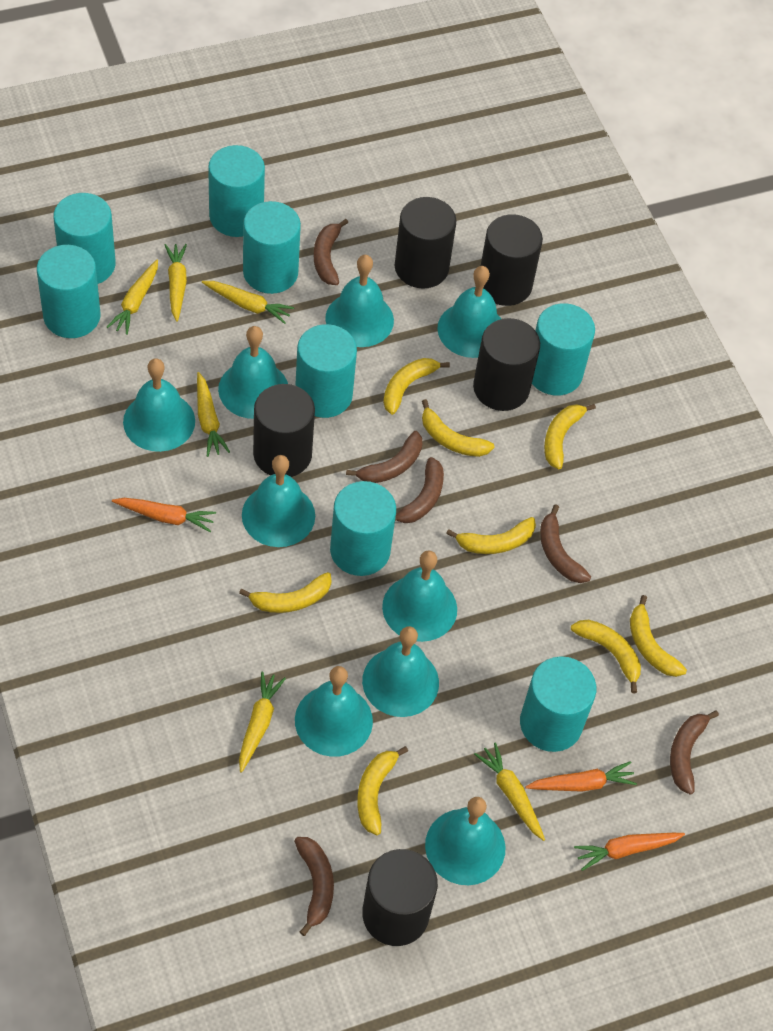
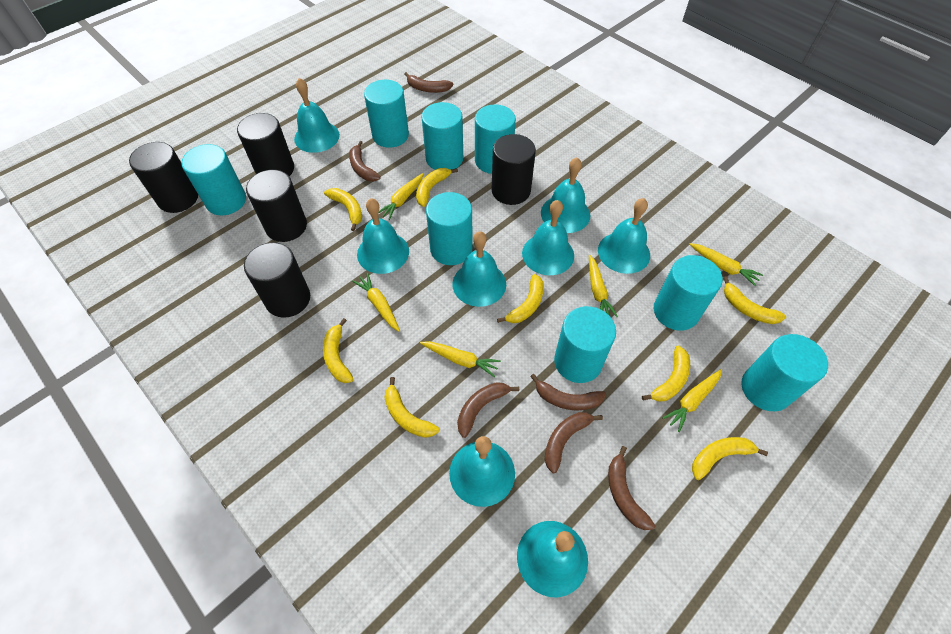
orange carrot: [112,498,216,532] [525,761,637,792] [574,833,685,871] = 3 -> none = 0
turquoise bell: [123,358,195,452] [218,326,288,419] [242,455,315,547] [295,666,373,757] [325,255,394,347] [362,626,439,717] [382,550,457,642] [425,797,505,885] [437,266,501,358] = 9 -> [294,78,340,153] [357,198,409,274] [449,436,515,507] [452,231,506,307] [517,521,588,597] [522,200,574,275] [541,157,591,233] [598,198,650,274] = 8

